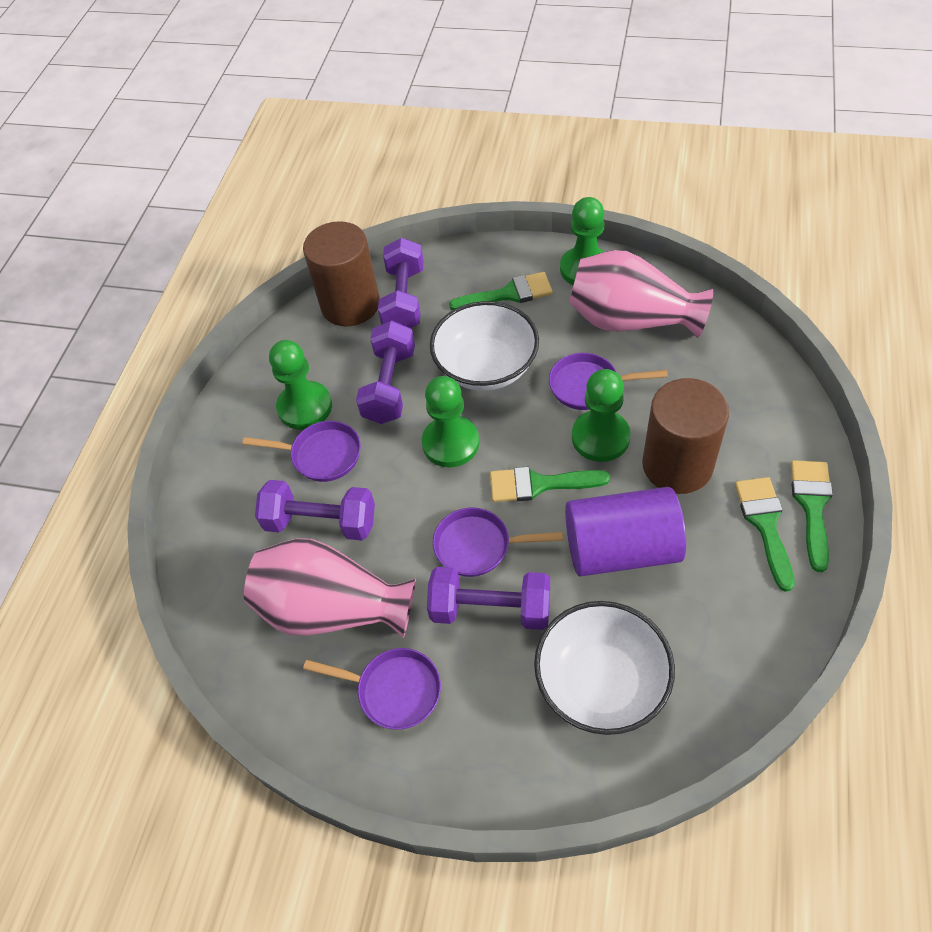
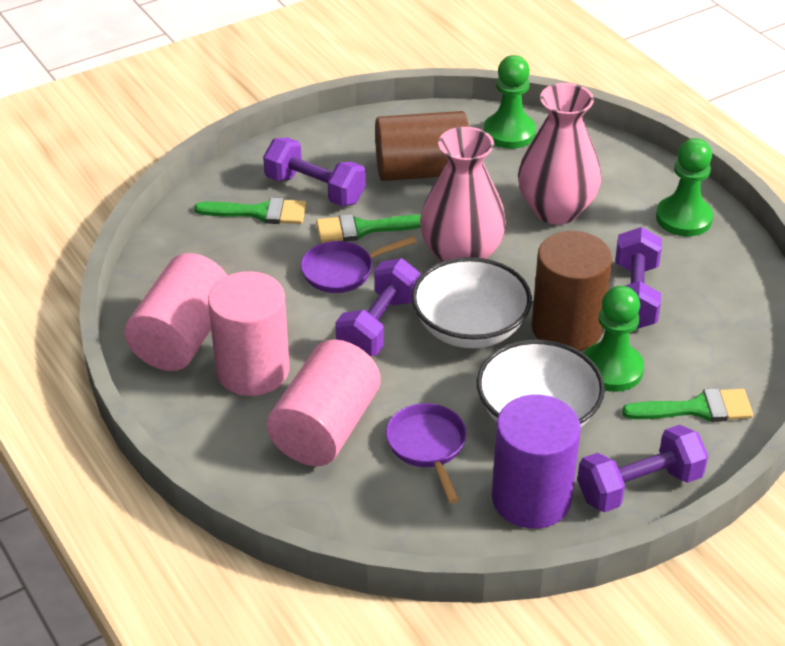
green brush: [449,272,553,310] [490,466,610,502] [735,477,795,592] [791,460,833,572] = 4 -> [194,197,306,224] [316,214,421,243] [622,388,753,422] = 3
green pawn: [269,340,332,430] [422,376,479,467] [560,197,605,285] [572,369,631,462] = 4 -> [484,55,536,149] [583,286,644,392] [656,138,713,236] = 3
pink cylinder: none = 0 -> [125,253,228,371] [208,271,289,396] [267,339,381,466] = 3
purple pan: [243,421,361,482] [303,648,441,729] [433,507,563,577] [549,353,668,410] = 4 -> [301,236,417,293] [386,403,466,503] = 2

